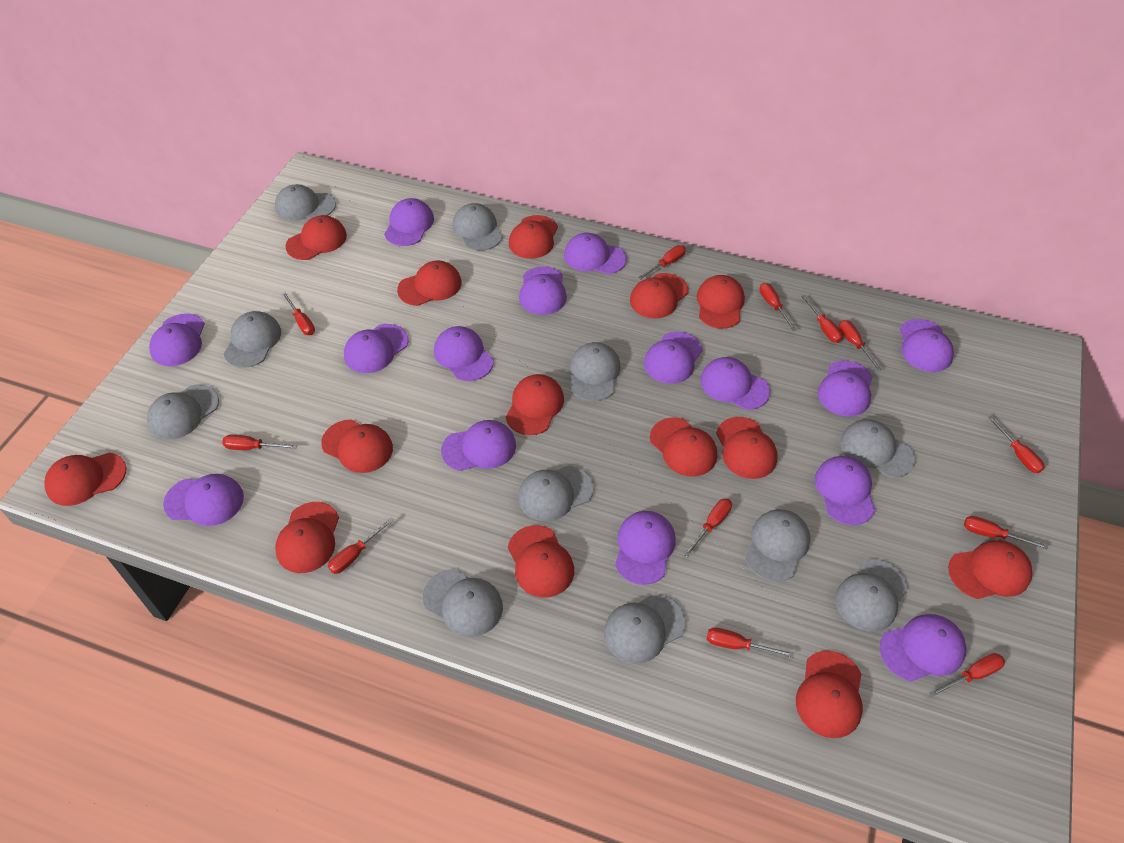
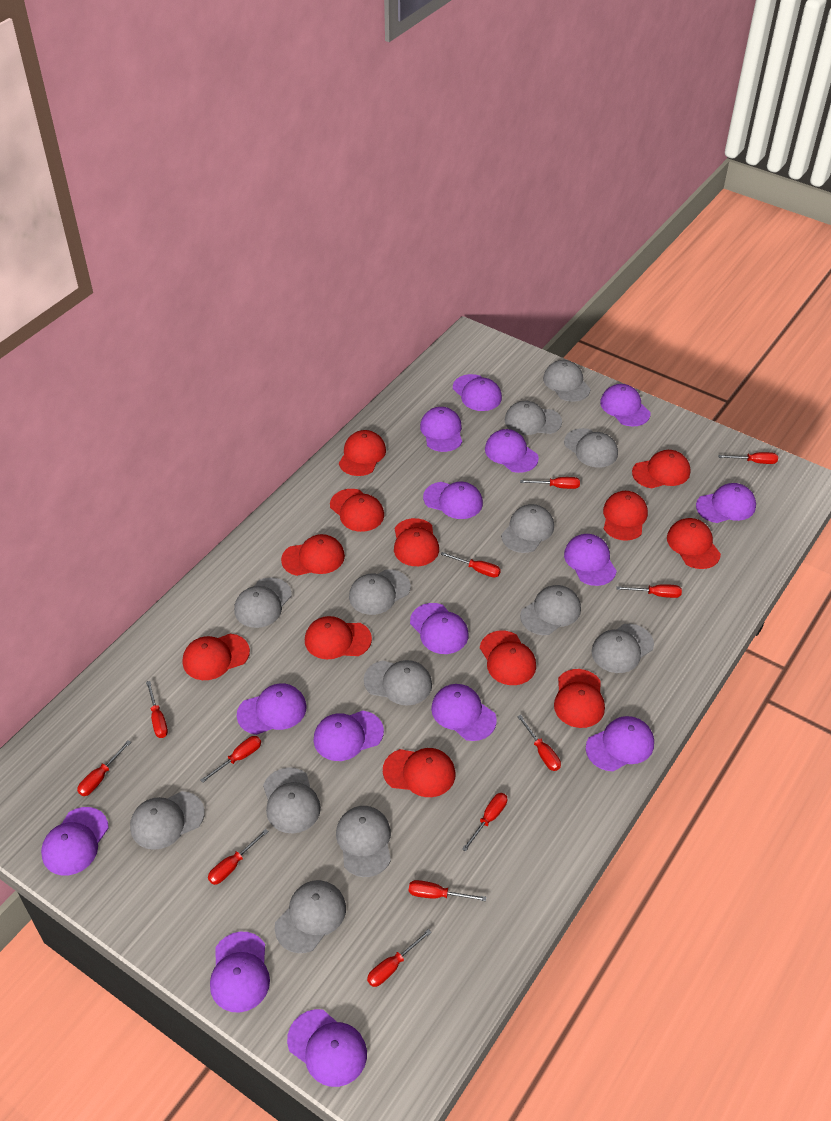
grey cap: [147,385,219,440] [224,311,281,368] [275,184,336,221] [423,569,503,637] [452,203,503,251] [518,465,594,521] [570,342,621,401] [604,594,686,664] [746,509,810,582] [835,559,908,632] [840,419,916,478] = 11 -> [130,791,205,850] [234,577,292,628] [263,767,321,833] [275,880,346,953] [336,806,391,877] [349,569,411,615] [364,660,432,706] [501,504,554,553] [505,401,562,435] [520,585,581,635] [543,360,590,402] [564,428,618,468] [592,624,654,673] = 13
red cap: [44,452,127,506] [275,502,339,573] [285,215,347,260] [321,420,393,473] [397,260,462,306] [506,374,564,435] [508,525,574,598] [509,215,558,259] [630,273,688,319] [650,418,717,476] [697,275,745,329] [716,417,777,479] [796,651,863,738] [948,540,1032,599] = 14 -> [183,634,250,680] [281,534,345,576] [305,616,372,659] [330,489,384,532] [339,430,386,476] [383,748,455,797] [394,518,439,566] [480,631,536,685] [554,669,605,728] [603,491,648,541] [632,450,690,488] [667,518,721,569] = 12

